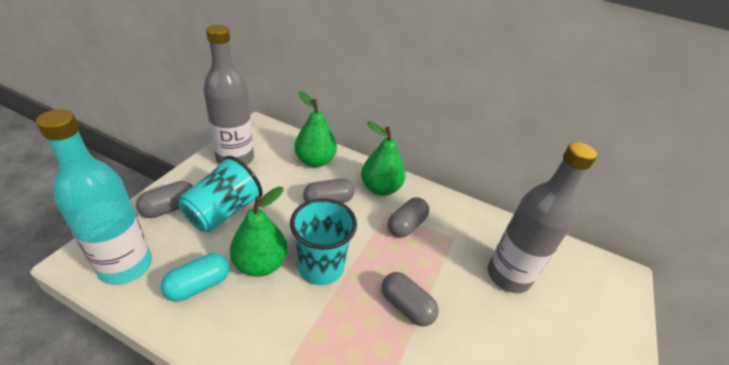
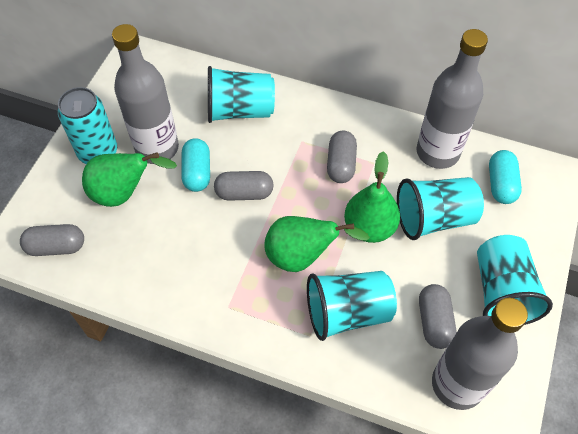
grey bottle: [203,25,254,165] [488,142,597,293] = 2 -> [112,24,179,164] [417,29,488,169] [432,298,528,410] = 3
turquoise bottle: [36,109,152,285] = 1 -> none = 0
turquoise can: none = 0 -> [58,87,117,164] = 1
turquoise capsule: [161,253,229,302] = 1 -> [182,138,210,192] [489,150,522,204] = 2
turquoise cup: [178,156,263,232] [290,198,357,285] = 2 -> [208,66,275,123] [307,271,397,341] [397,177,484,240] [477,235,553,325] = 4

